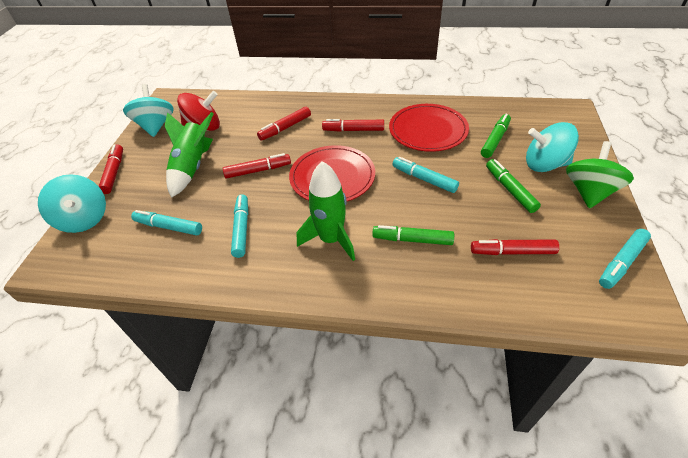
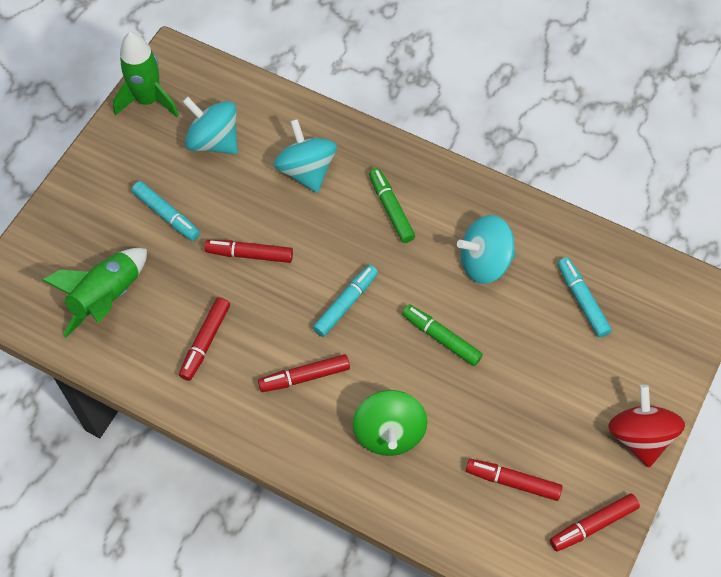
green marker: [372,225,454,245] [481,114,511,158] [486,159,541,213] = 3 -> [369,168,415,243] [402,304,483,366] = 2
red plate: [289,145,375,201] [389,104,469,152] = 2 -> none = 0
turquoise marker: [131,210,202,236] [231,194,248,258] [392,157,459,193] [599,229,651,289] = 4 -> [132,181,200,241] [313,265,378,337] [558,257,612,338] = 3

